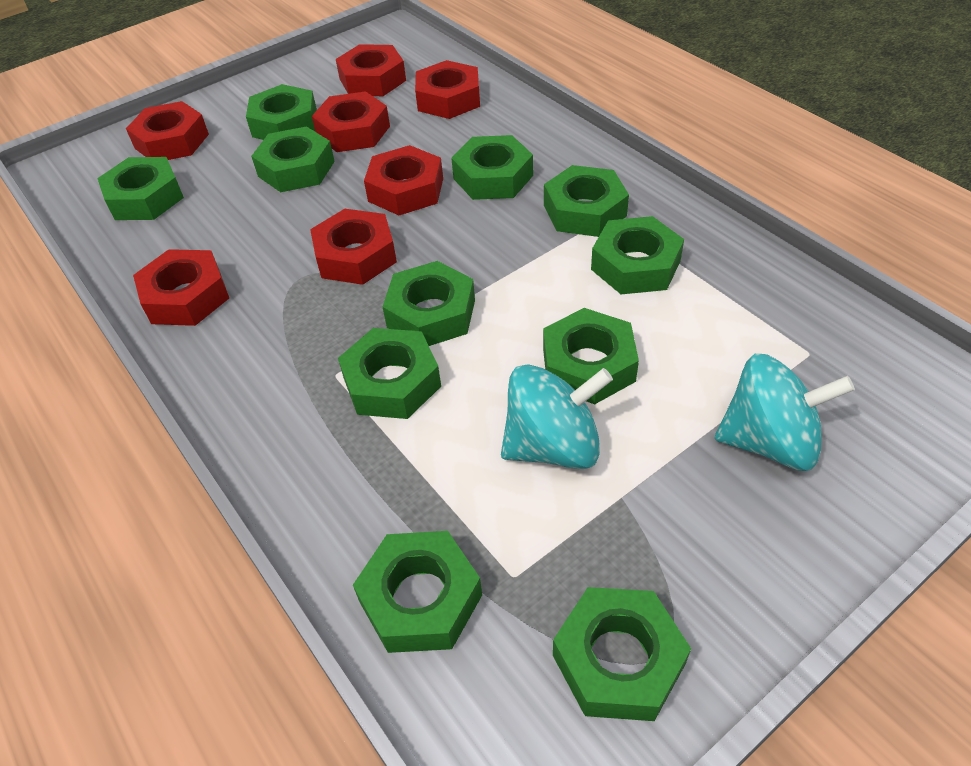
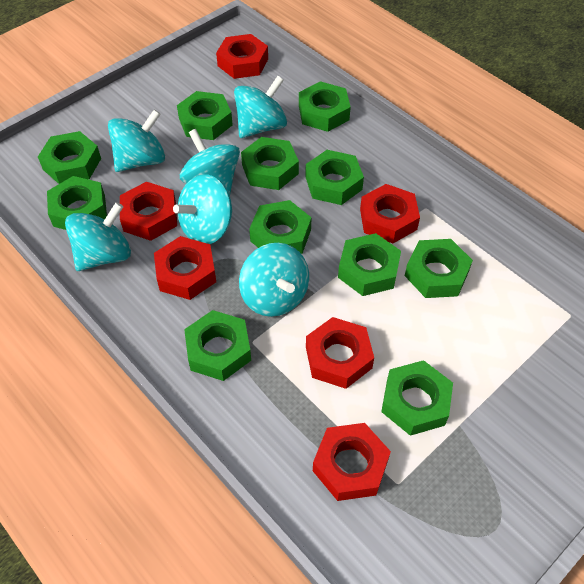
red nut: [126,101,209,160] [133,249,229,326] [310,209,397,285] [312,91,390,152] [336,44,406,96] [364,145,443,215] [415,60,480,119] = 7 -> [120,182,177,241] [154,236,216,300] [216,34,268,79] [306,317,374,389] [313,423,391,501] [360,184,420,243] = 6
turquoise spinning top: [501,364,613,469] [715,354,855,471] = 2 -> [65,202,131,271] [108,109,165,172] [173,174,232,244] [180,129,240,195] [234,76,287,138] [239,243,309,317] = 6

